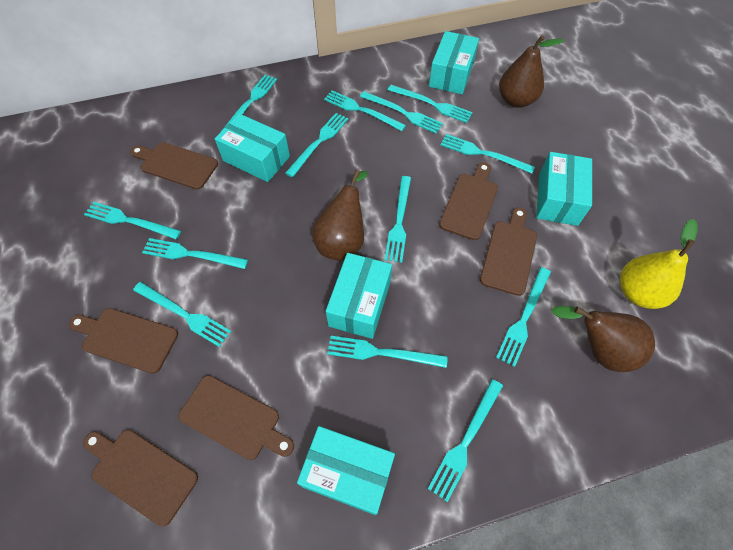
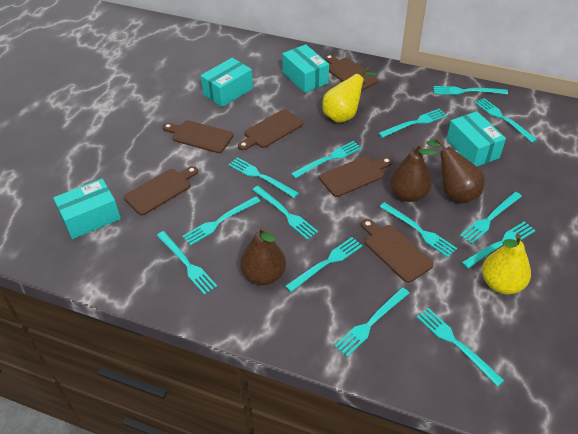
turquoise box: [215,114,290,182] [297,426,395,515] [326,253,392,339] [429,31,479,94] [536,152,592,226] = 5 -> [53,179,121,239] [201,58,253,107] [282,44,329,93] [446,111,506,166] = 4
turquoise fork: [84,202,181,239] [133,282,232,347] [142,238,248,269] [222,75,277,130] [285,113,349,177] [324,90,406,131] [327,336,448,368] [360,91,443,134] [385,176,411,263] [388,85,473,123] [428,379,503,502] [440,134,535,173] [496,267,551,367] = 13 -> [156,231,217,295] [182,196,260,246] [228,157,299,198] [252,186,318,240] [285,237,362,292] [291,141,362,178] [334,287,409,357] [378,108,447,138] [380,202,457,257] [417,308,504,387] [433,86,508,95] [460,192,522,244] [462,221,536,269] [475,98,537,143] = 14
yellow pear: [620,219,698,309] = 1 -> [322,67,376,123] [482,234,531,294] = 2

